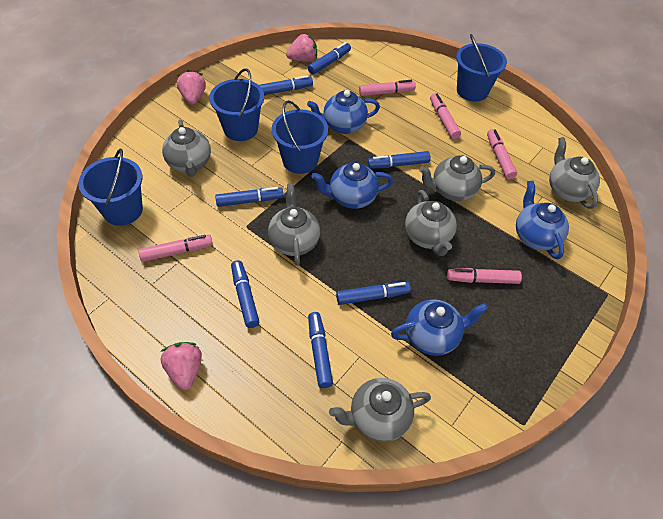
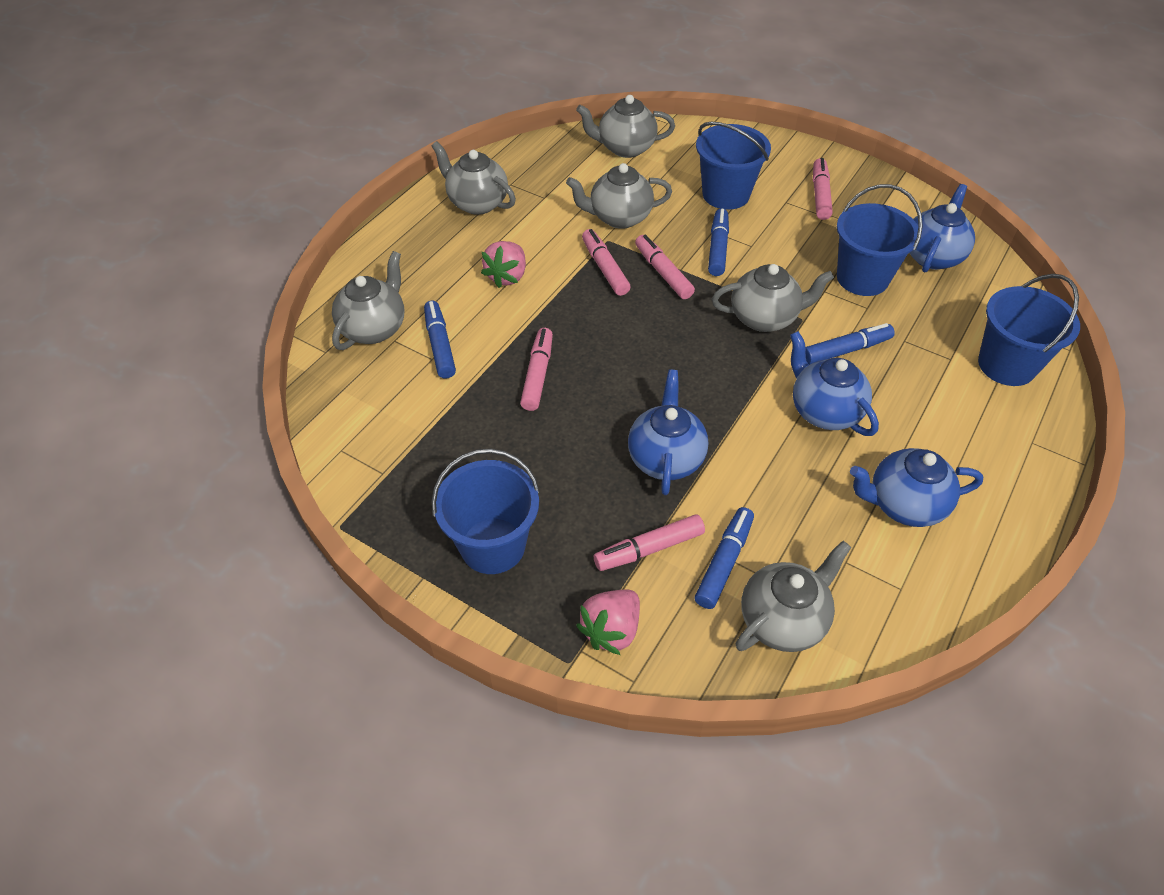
blue marker: [215,187,283,207] [231,260,259,328] [259,75,313,95] [308,42,351,75] [308,312,333,388] [336,282,411,305] [367,151,430,169] = 7 -> [424,301,456,379] [695,507,754,609] [708,209,729,276] [806,323,895,365] = 4
pink strawberry: [160,342,202,390] [177,70,206,105] [286,33,317,62] = 3 -> [481,241,526,288] [576,589,640,655] = 2

